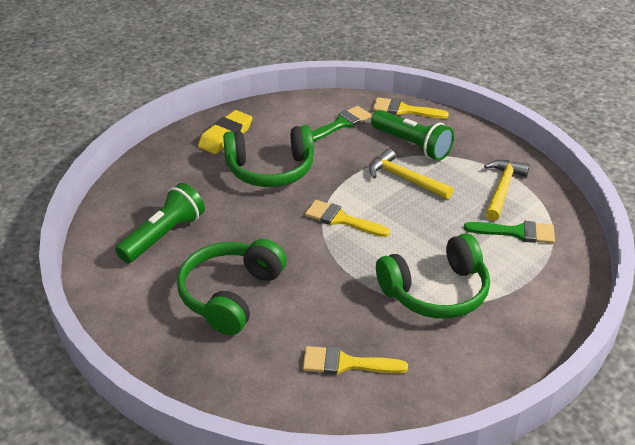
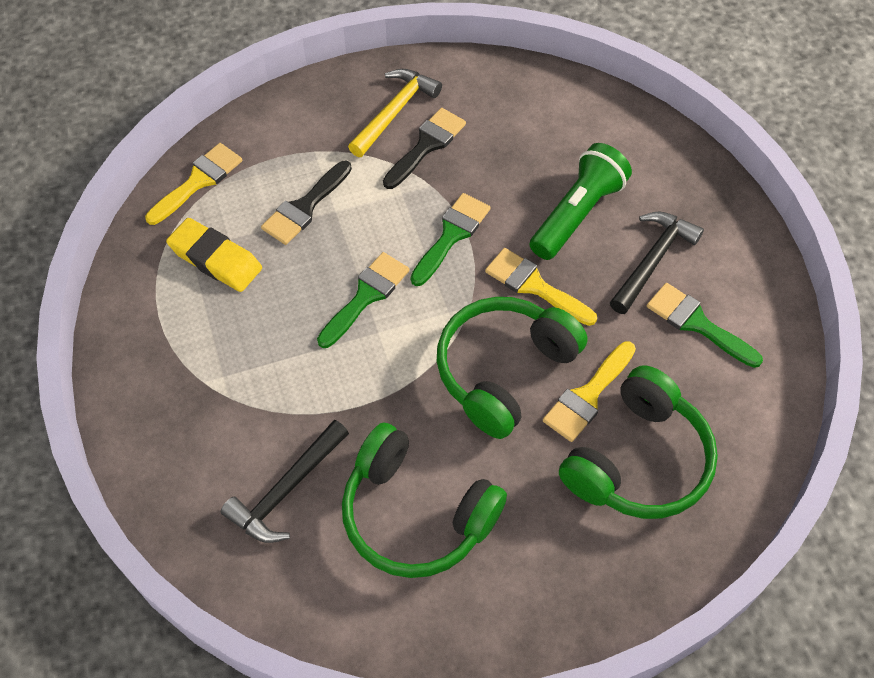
black brush: none = 0 -> [261,161,352,245] [383,108,466,189] = 2
black hammer: none = 0 -> [221,420,349,543] [610,211,704,314] = 2
green brush: [312,106,372,141] [464,221,555,243] = 2 -> [317,252,410,348] [410,193,491,286] [647,283,763,368] = 3
green flashlight: [115,183,205,263] [371,110,454,161] = 2 -> [529,143,632,260] = 1
yellow hammer: [369,149,453,199] [484,160,530,221] = 2 -> [348,69,442,157] = 1

